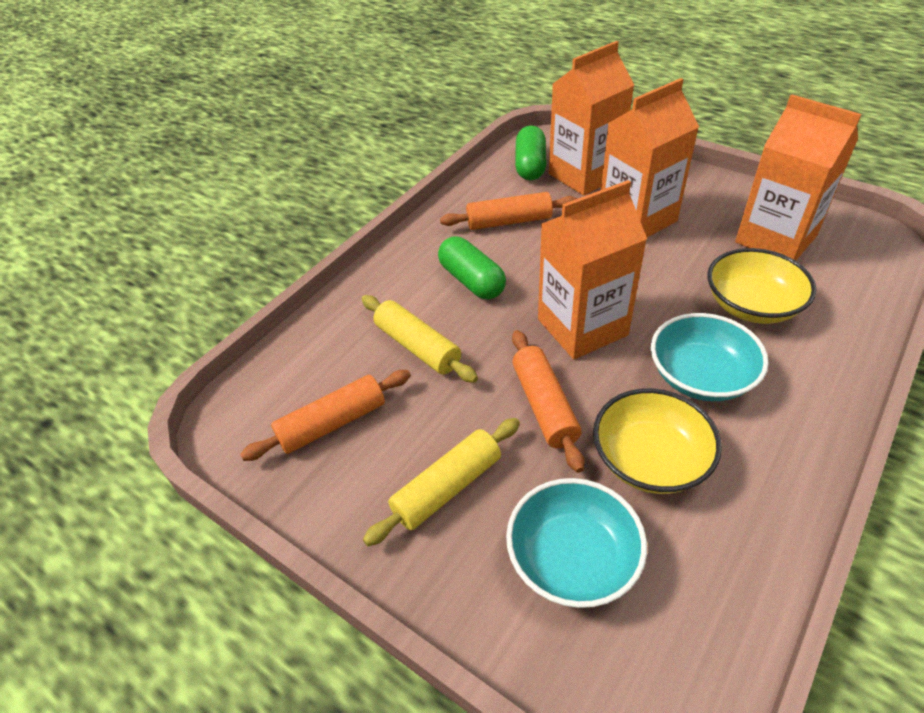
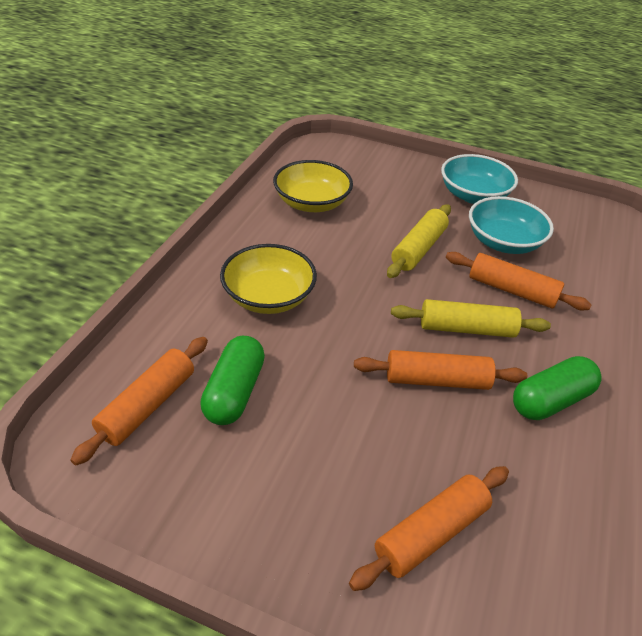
orange carton: [538,180,647,359] [549,41,634,196] [601,78,699,237] [735,94,862,261] = 4 -> none = 0
orange rolling pin: [240,370,411,461] [440,192,577,230] [512,330,584,473] = 3 -> [70,337,208,465] [349,466,509,591] [354,350,527,390] [446,252,592,311] = 4

